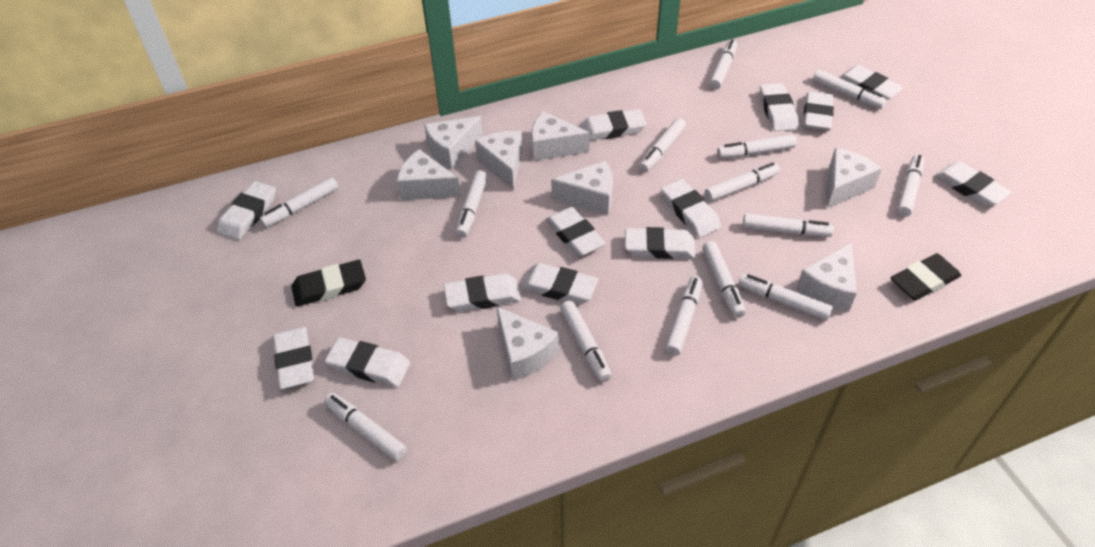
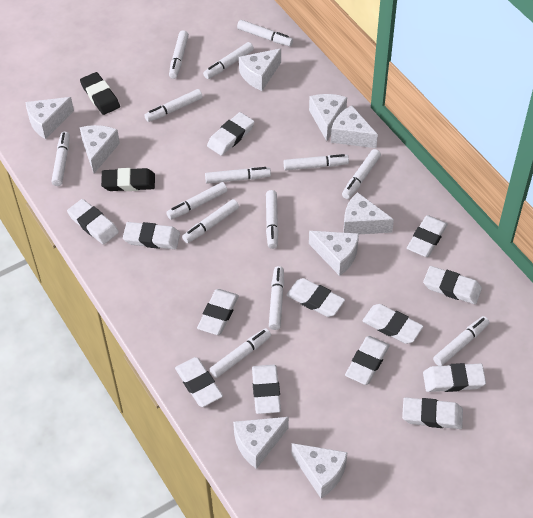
white cheese: [397,149,461,200] [424,116,483,169] [475,131,523,190] [497,307,559,381] [531,111,590,161] [551,161,613,215] [796,242,857,312] [827,148,882,208] = 8 -> [25,97,74,139] [80,125,120,174] [233,417,289,469] [239,48,281,91] [291,443,347,498] [309,94,347,141] [309,231,359,276] [331,105,378,148] [344,192,394,234] = 9

